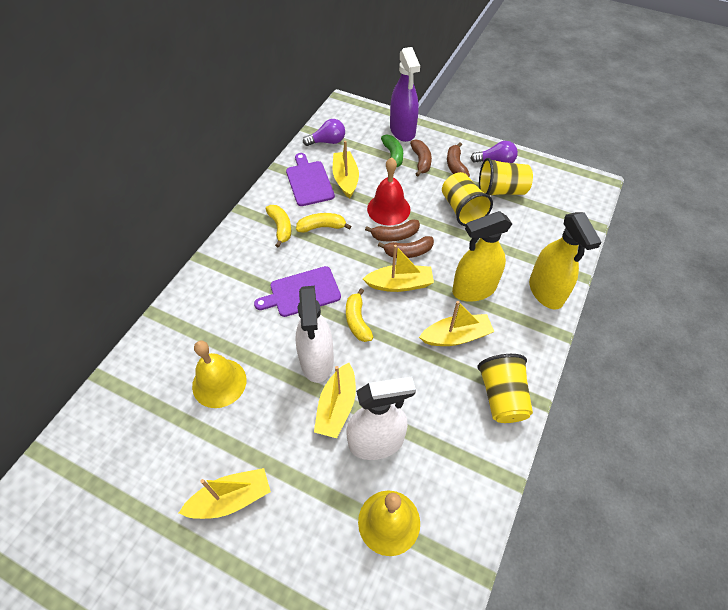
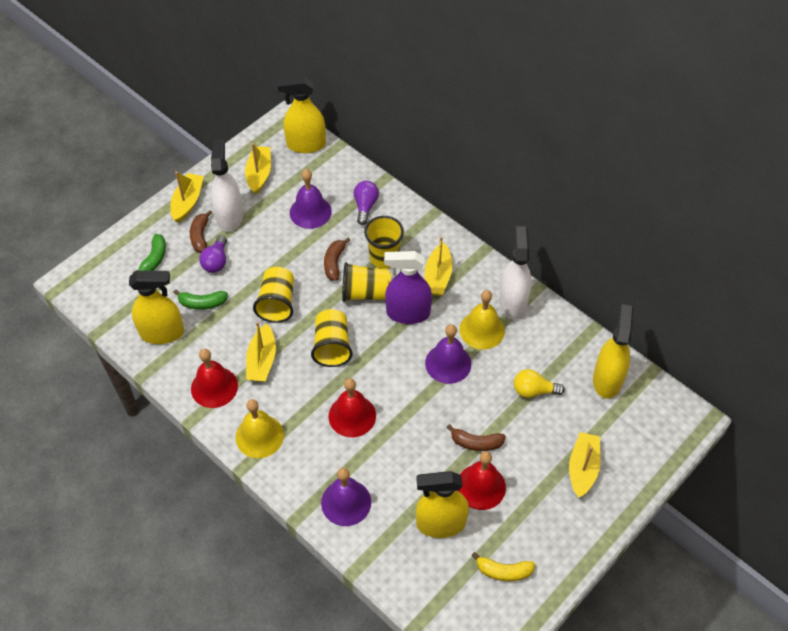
brown banana: [365,220,420,242] [378,236,434,258] [410,139,432,176] [447,142,470,177] = 4 -> [190,210,212,253] [324,238,350,281] [447,424,506,451] = 3
green banana: [381,134,403,167] = 1 -> [133,234,166,273] [173,290,228,310] = 2
purple bell: none = 0 -> [290,169,332,229] [321,468,371,526] [425,324,471,384] = 3
purple cutting board: [254,266,341,317] [286,153,335,206] = 2 -> none = 0
red bell: [367,157,410,225] = 1 -> [191,349,238,408] [328,378,376,437] [458,451,506,510] = 3
yellow banana: [266,205,291,248] [296,213,351,233] [346,288,373,342] = 3 -> [471,552,535,581] = 1
yellow cup: [442,172,493,226] [478,354,533,423] [479,158,533,195] = 3 -> [253,267,294,323] [311,309,353,367] [342,262,391,302] [364,216,404,269] = 4
yellow light bulb: none = 0 -> [514,369,565,398] = 1
yellow spray bottle: [452,211,512,302] [529,212,601,310] = 2 -> [129,271,184,344] [278,77,326,153] [416,471,469,538] [593,304,634,399] = 4

